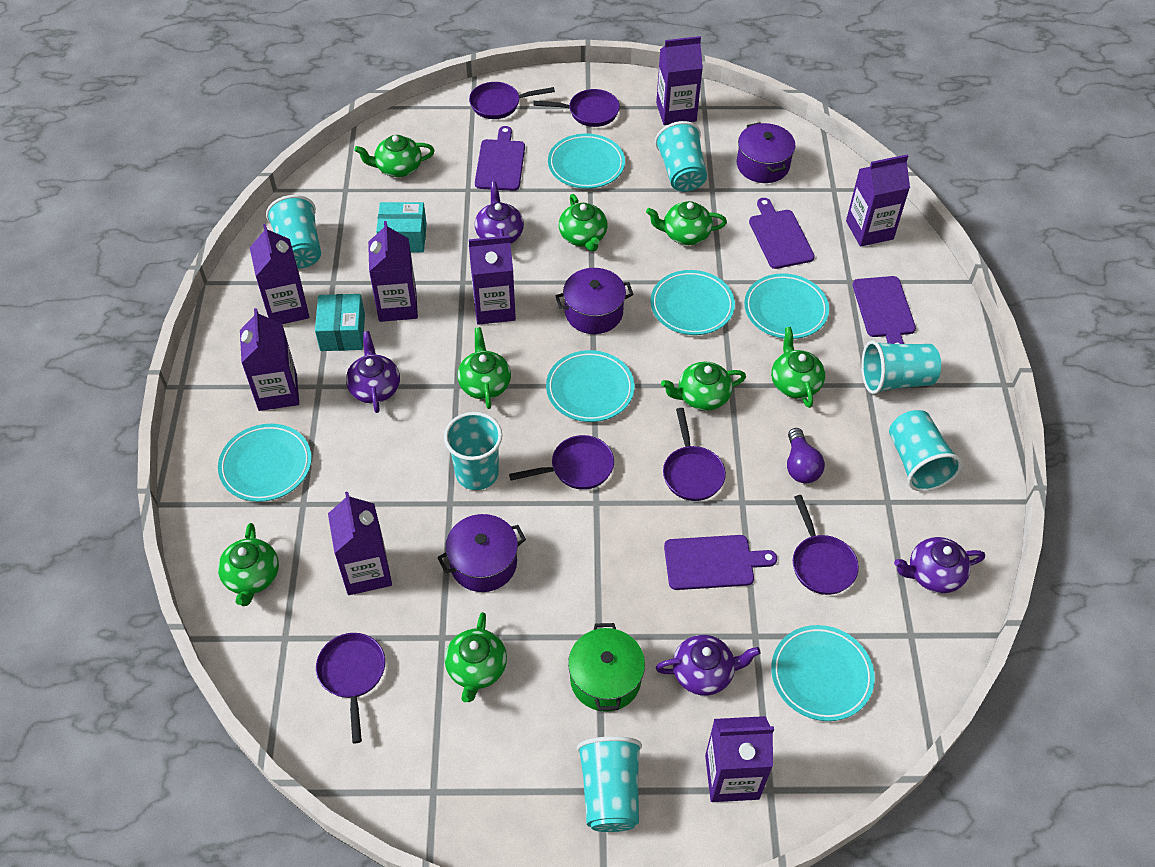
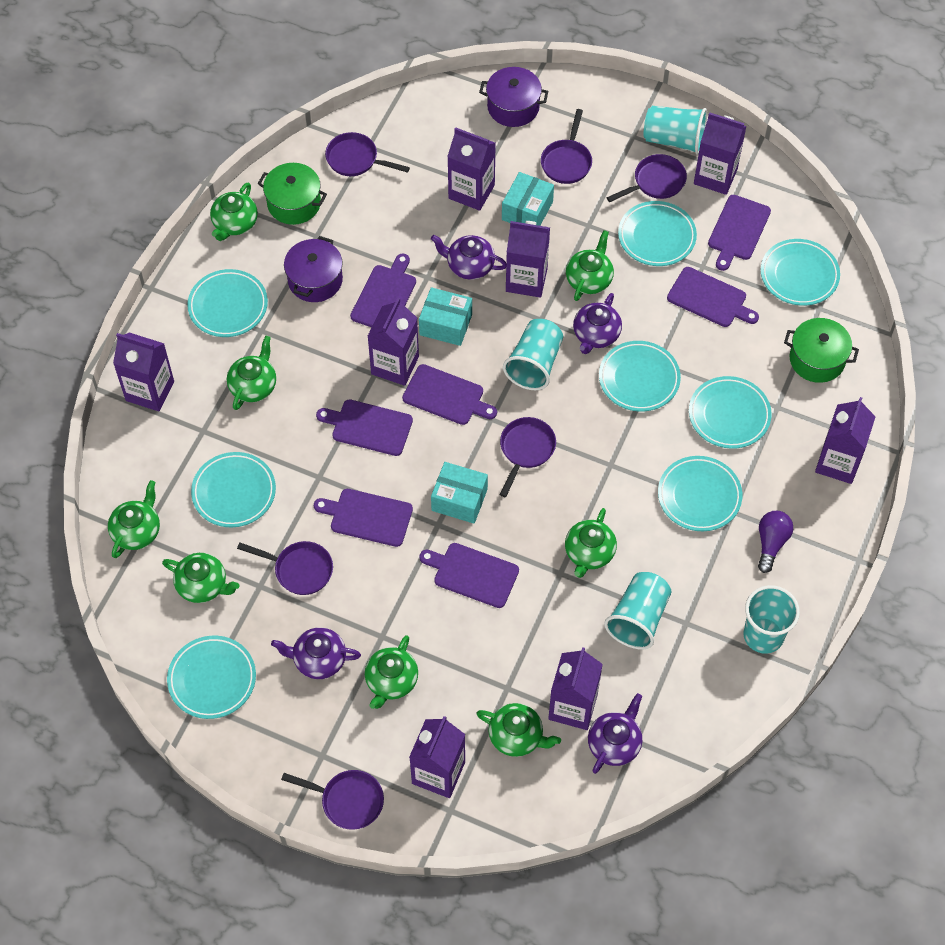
green pot: [568,623,645,712] = 1 -> [257,163,327,225] [784,318,859,383] = 2
purple cutting board: [475,126,525,191] [664,535,777,590] [749,198,815,269] [852,276,916,344] = 4 -> [314,489,413,547] [316,399,413,456] [350,253,416,327] [402,364,497,425] [419,543,519,608] [667,267,759,327] [708,195,771,271] = 7
purple pot: [437,514,526,592] [555,268,634,334] [737,122,796,183] = 3 -> [284,236,343,302] [479,67,548,127] = 2
turquoise box: [315,294,365,351] [376,202,427,253] = 2 -> [419,287,472,346] [431,462,488,524] [502,172,554,226] = 3
turquoise cup: [266,195,321,268] [444,412,502,490] [577,736,642,832] [655,121,707,192] [861,340,941,394] [889,410,962,492] = 6 -> [503,319,563,390] [604,572,671,650] [644,106,707,155] [743,585,800,654] = 4
turquoise plate: [218,424,312,502] [546,350,634,422] [548,134,625,189] [650,270,735,335] [744,273,829,339] [771,625,875,721] = 6 -> [167,636,256,719] [187,269,268,337] [191,452,276,527] [599,341,681,412] [618,201,697,266] [658,456,742,531] [689,376,772,449] [761,239,840,306] = 8

